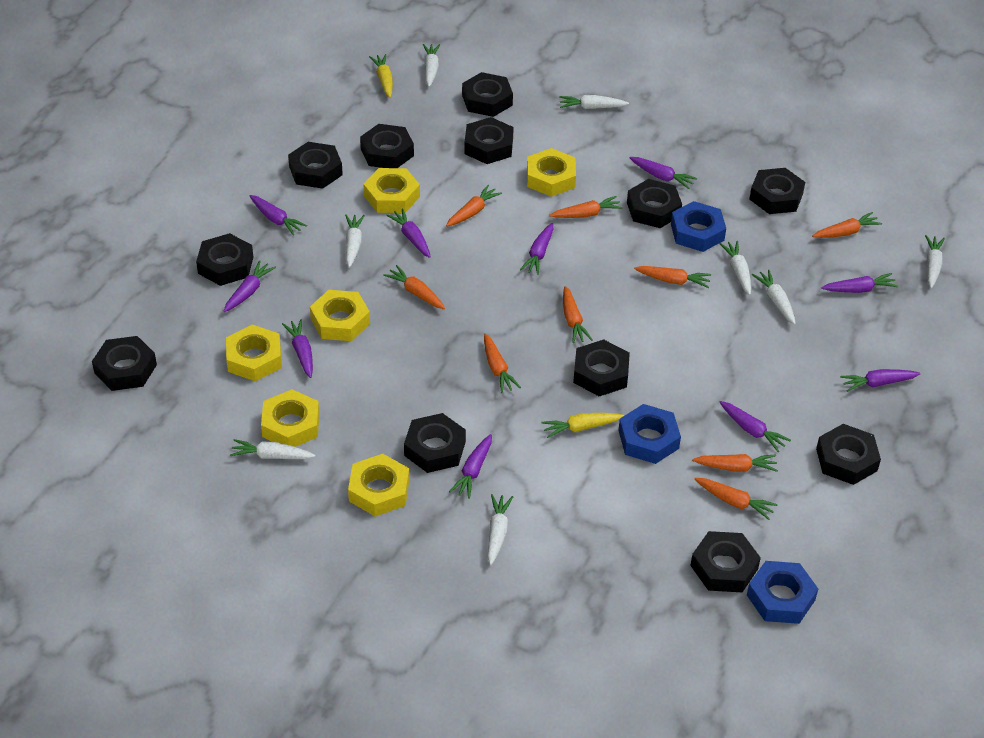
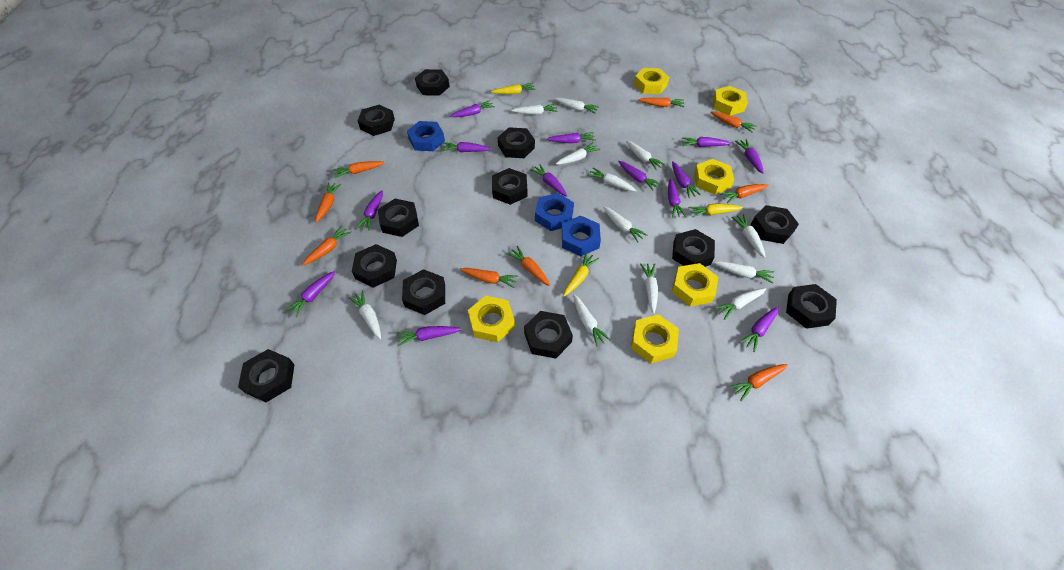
purple carrot: [223,260,276,312] [249,195,307,236] [282,319,313,378] [386,208,431,258] [449,434,492,499] [520,223,553,275] [629,157,697,189] [720,401,791,452] [821,273,898,293] [840,369,920,392] = 10 -> [285,271,336,317] [356,190,383,231] [396,326,461,346] [441,142,491,152] [450,100,495,117] [530,164,567,197] [547,132,595,143] [618,161,661,191] [668,178,686,217] [672,161,701,198] [682,137,731,147] [735,139,764,174] [739,307,779,352] = 13
white carrot: [230,439,315,459] [345,215,365,268] [423,44,440,87] [488,494,513,565] [559,95,629,109] [719,241,751,295] [752,269,796,325] [925,235,945,288] = 8 -> [348,290,381,339] [511,104,558,115] [555,98,599,114] [556,143,600,165] [573,294,611,347] [587,168,637,191] [603,206,647,242] [626,140,665,170] [640,263,658,314] [713,261,774,283] [714,288,766,320] [731,214,766,258] = 12
yellow carrot: [369,54,393,98] [542,413,624,438] = 2 -> [491,83,535,94] [563,252,599,297] [689,203,743,217] = 3

